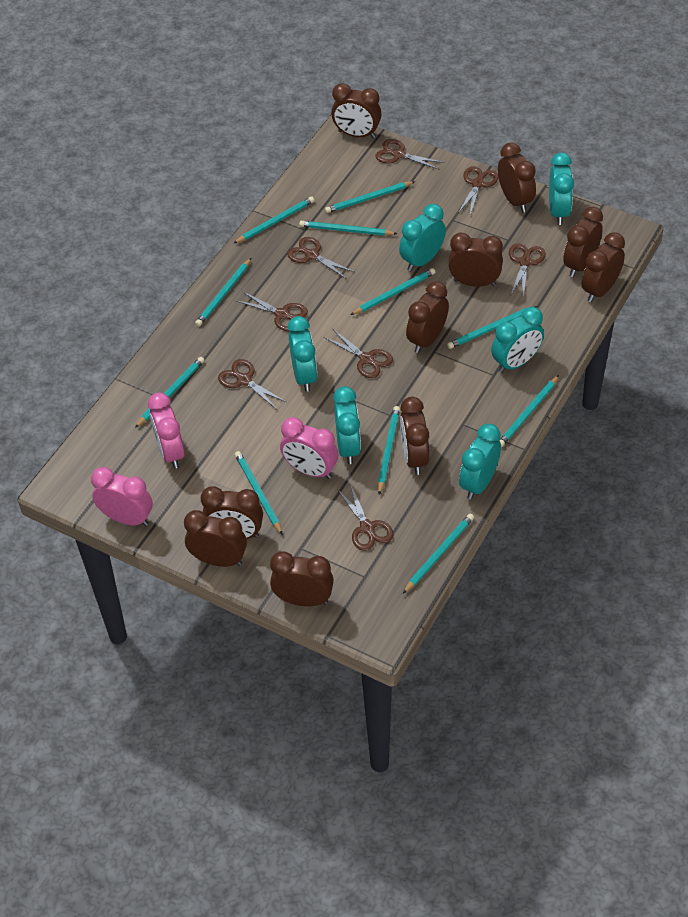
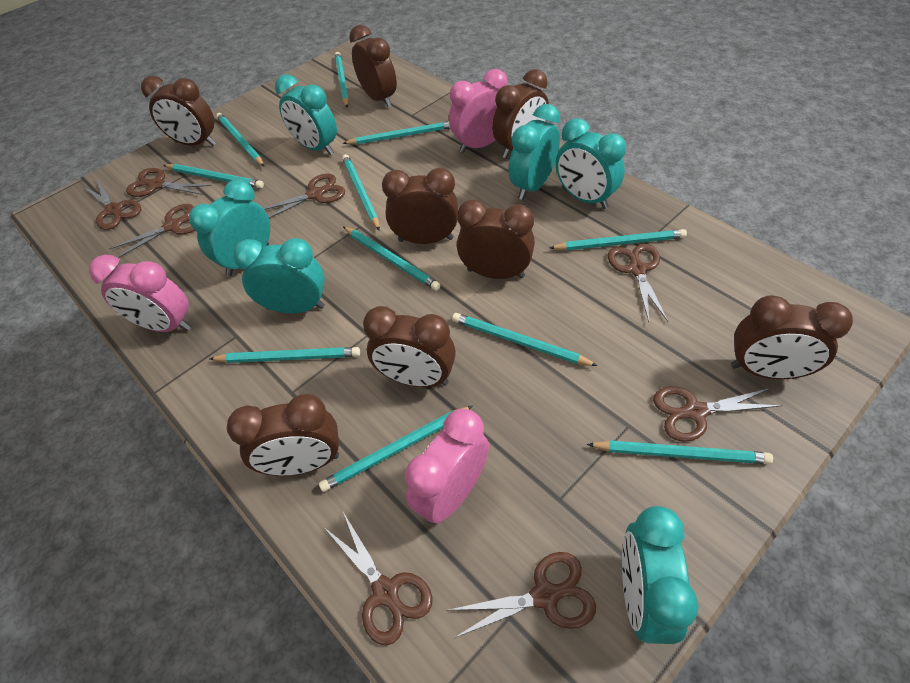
brown clock: [184,510,247,567] [201,486,263,539] [270,551,334,607] [331,83,382,138] [400,397,429,475] [406,281,449,353] [448,232,503,287] [498,143,536,212] [563,206,603,277] [582,232,625,302] = 10 -> [141,76,216,146] [227,394,339,476] [349,25,397,107] [363,306,456,387] [382,168,458,244] [457,199,535,279] [492,69,549,159] [731,295,853,379] = 8

